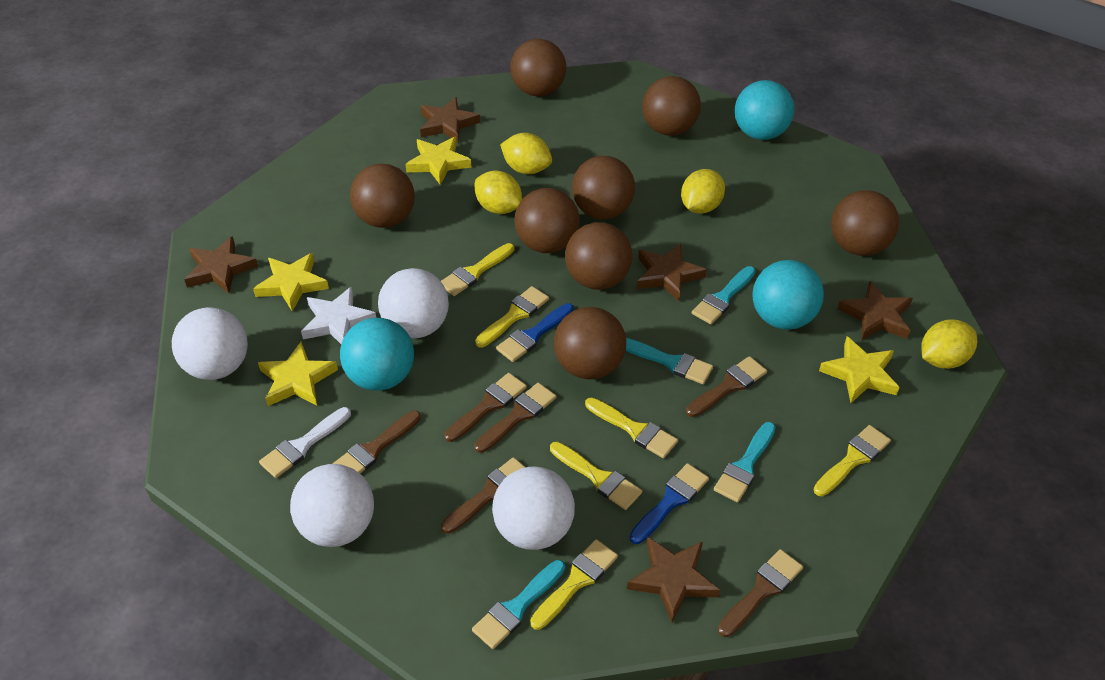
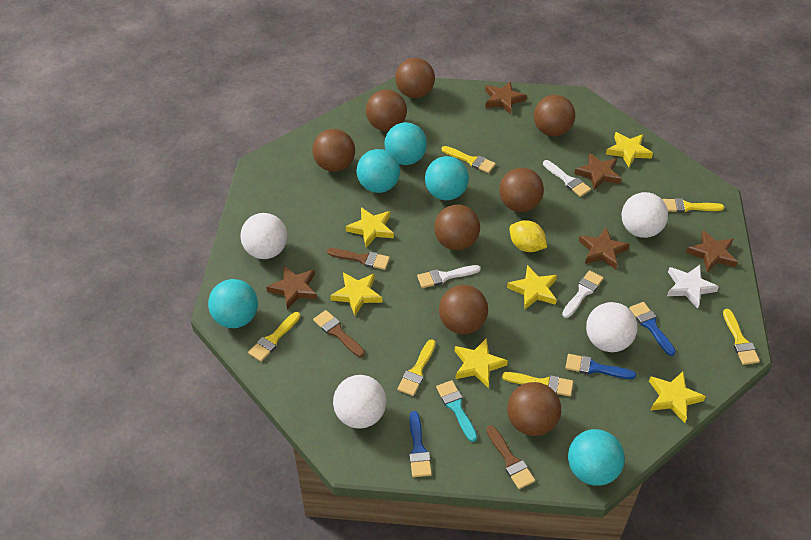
blue brush: [496,303,574,362] [630,463,709,544] = 2 -> [409,411,432,477] [565,354,636,379] [629,302,676,356] = 3
brown brush: [332,411,421,473] [441,457,525,534] [444,373,527,442] [474,383,556,453] [686,356,767,417] [718,549,803,637] = 6 -> [313,310,365,357] [327,248,390,270] [486,425,535,489] = 3
turquoise ball: [340,318,414,391] [735,80,794,140] [752,260,824,330] = 3 -> [208,279,258,328] [356,149,400,193] [385,122,427,165] [425,156,469,200] [568,429,625,486] = 5
turquoise brush: [472,560,565,649] [626,338,713,384] [692,266,756,324] [714,422,776,502] = 4 -> [436,380,477,442] = 1
white brush: [259,407,351,478] = 1 -> [417,265,481,288] [543,160,591,197] [562,270,603,318] = 3
yellow lemon: [475,170,522,214] [500,133,552,174] [681,169,725,214] [921,320,977,369] = 4 -> [509,220,547,252] = 1
yellow star: [253,253,329,312] [258,342,338,406] [405,137,471,185] [819,337,900,403] = 4 -> [330,272,382,316] [346,207,394,248] [455,338,508,388] [507,265,557,309] [606,132,653,167] [649,371,706,423] = 6

